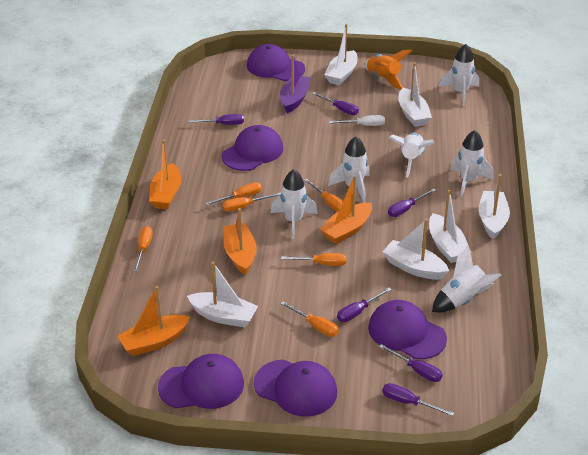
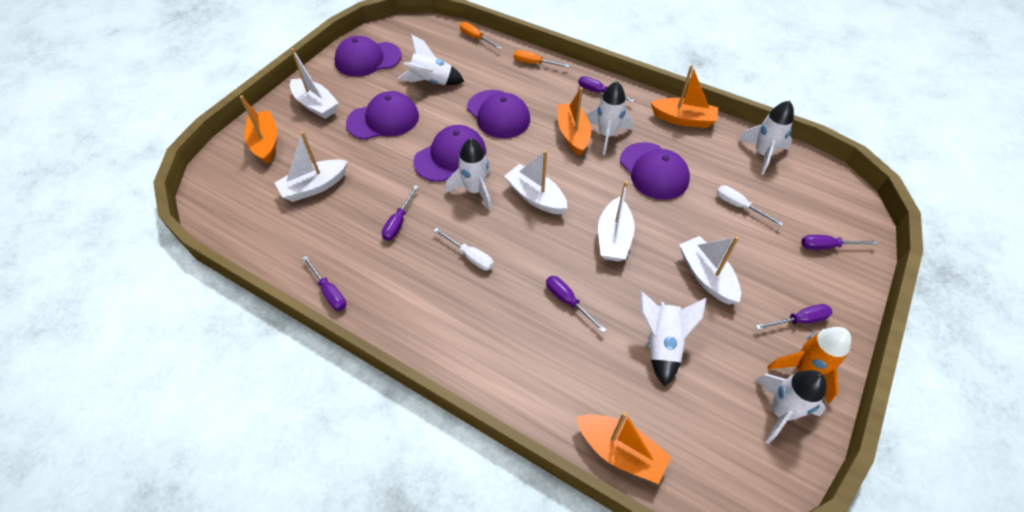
orange screwdriver: [134,226,153,272] [205,182,262,206] [222,192,281,212] [280,301,339,337] [281,253,346,266] [304,179,343,212] = 6 -> [460,22,501,49] [514,50,570,68] = 2
purple boat: [280,55,311,113] = 1 -> none = 0
white boat: [187,262,258,327] [324,24,358,85] [383,219,449,280] [398,62,432,127] [429,190,471,263] [479,174,510,239] = 6 -> [275,131,347,202] [290,48,339,119] [504,150,567,214] [598,181,635,261] [679,236,741,305] = 5
white screwdriver: [329,115,385,126] = 1 -> [434,228,494,270] [716,186,784,226] = 2

